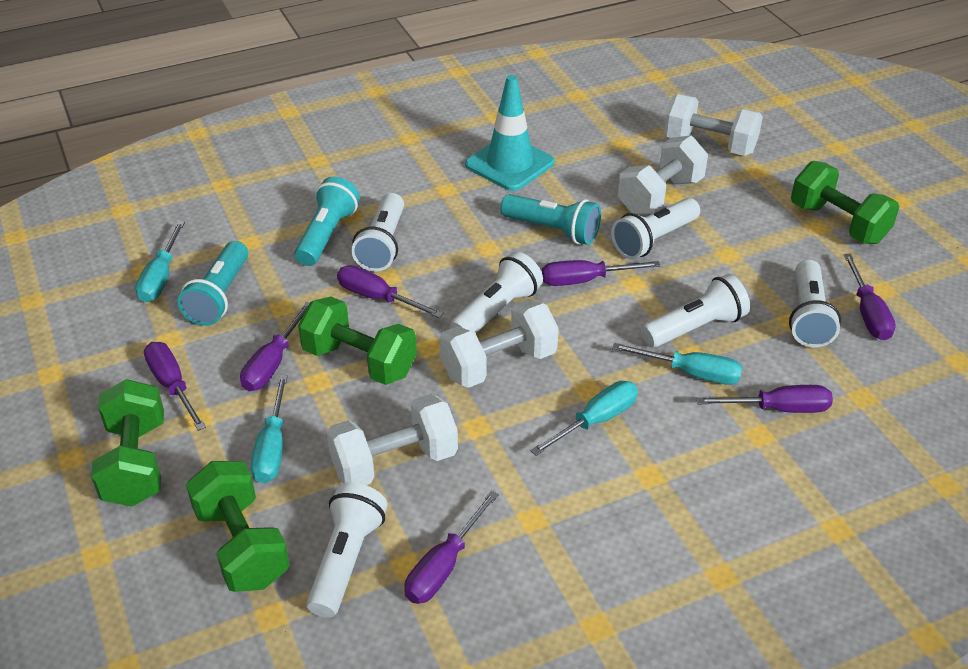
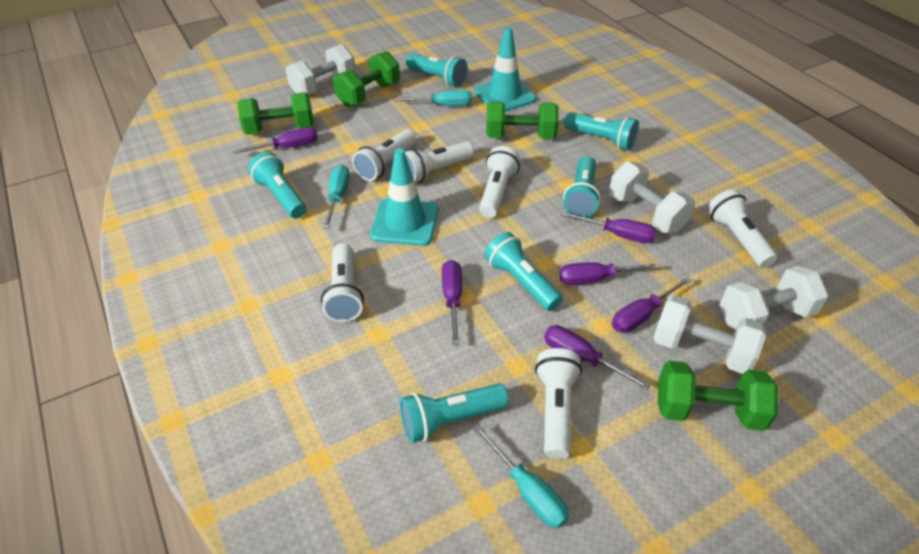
purple screwdriver: [144,342,206,431] [240,302,309,391] [337,265,444,318] [404,491,499,604] [542,260,661,286] [696,385,833,413] [844,254,896,340] = 7 -> [232,127,318,154] [442,260,462,345] [544,325,651,390] [559,262,661,285] [560,211,656,243] [612,277,692,333] = 6
turquoise flashlight: [178,241,248,326] [295,176,360,266] [500,194,601,245] = 3 -> [248,152,306,218] [400,383,509,443] [406,53,468,87] [484,232,563,311] [563,156,600,217] [564,112,639,150] = 6
turquoise screwdriver: [135,221,185,302] [251,375,288,483] [530,381,638,456] [612,343,742,385] = 4 -> [323,165,350,229] [394,90,472,106] [473,424,569,529] = 3
turquoise traffic cone: [465,75,555,191] = 1 -> [370,148,439,246] [474,27,536,112] = 2

